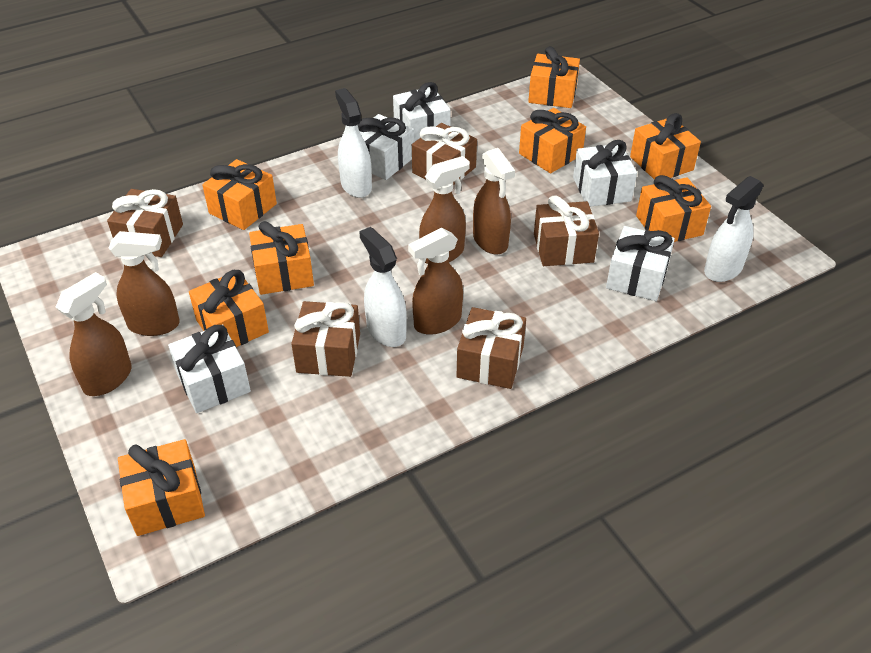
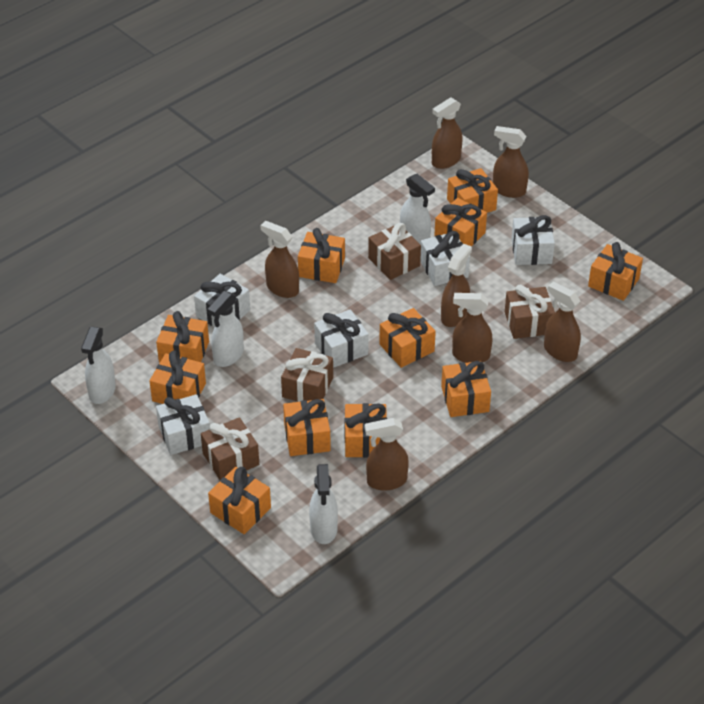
brown gift: [107,189,183,257] [291,301,360,377] [412,123,477,185] [457,307,526,389] [534,196,599,266] = 5 -> [201,417,259,480] [281,348,333,402] [368,223,421,280] [505,285,555,339] = 4
brown spray bottle: [55,272,132,396] [109,231,180,336] [408,228,463,335] [419,156,470,264] [473,148,515,255] = 5 -> [260,221,299,298] [365,418,409,491] [432,97,463,169] [441,244,472,327] [452,293,492,363] [493,126,529,198] [544,281,581,362] = 7
orange gift: [118,439,205,536] [189,270,269,347] [202,159,277,230] [249,221,314,295] [519,108,586,173] [528,46,580,108] [630,113,701,180] [636,175,711,242] = 8 -> [149,350,206,404] [156,311,209,363] [208,467,271,534] [283,399,331,456] [298,228,345,283] [345,403,387,458] [379,308,436,368] [434,198,487,246] [441,361,491,417] [447,168,498,213] [588,242,643,301] = 11
white spray bottle: [335,88,372,198] [359,227,407,347] [704,176,764,282] = 3 -> [81,327,116,404] [208,291,244,367] [309,464,338,544] [400,174,435,245] = 4

